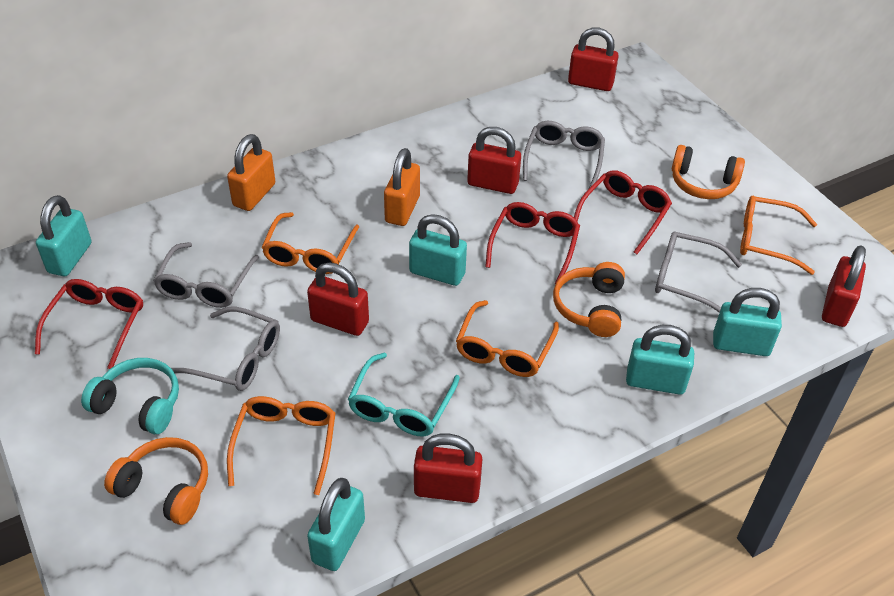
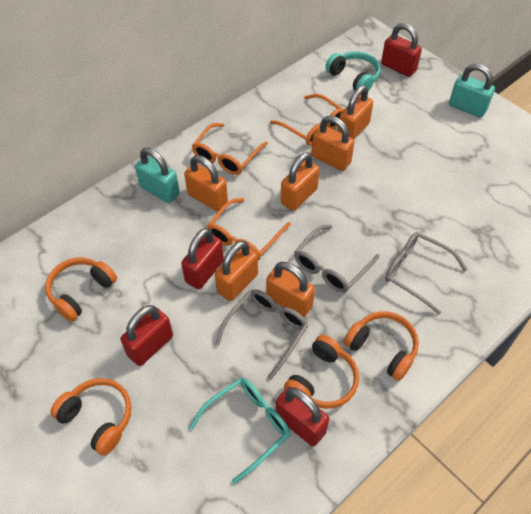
grey glasses: [153,242,259,308] [171,306,280,391] [523,121,605,192] [655,231,742,313] = 4 -> [215,289,308,380] [294,225,380,293] [385,232,468,314] = 3
orange glasses: [227,396,336,495] [261,212,359,274] [456,300,559,377] [740,196,817,275] = 4 -> [192,123,268,175] [207,198,291,260] [270,94,344,146] = 3
orange headphones: [104,437,208,525] [553,262,625,337] [672,145,745,199] = 3 -> [45,258,117,322] [50,378,131,456] [284,335,359,409] [344,311,419,381] = 4
orange padlock: [227,134,275,211] [384,148,420,226] = 2 -> [184,155,228,211] [215,241,258,301] [266,262,315,317] [281,152,320,211] [311,116,354,171] [338,85,373,139] = 6
red glasses: [35,279,143,369] [485,202,580,284] [574,170,672,254] = 3 -> none = 0
red padlock: [307,262,369,336] [414,434,483,503] [467,127,521,194] [568,28,619,91] [822,245,866,327] = 5 -> [120,305,173,366] [181,228,224,289] [276,386,329,446] [381,23,422,77] = 4
turquoise padlock: [36,195,91,276] [307,478,365,571] [409,214,467,286] [626,325,694,395] [713,288,782,356] = 5 -> [135,148,180,203] [449,64,495,118] = 2

